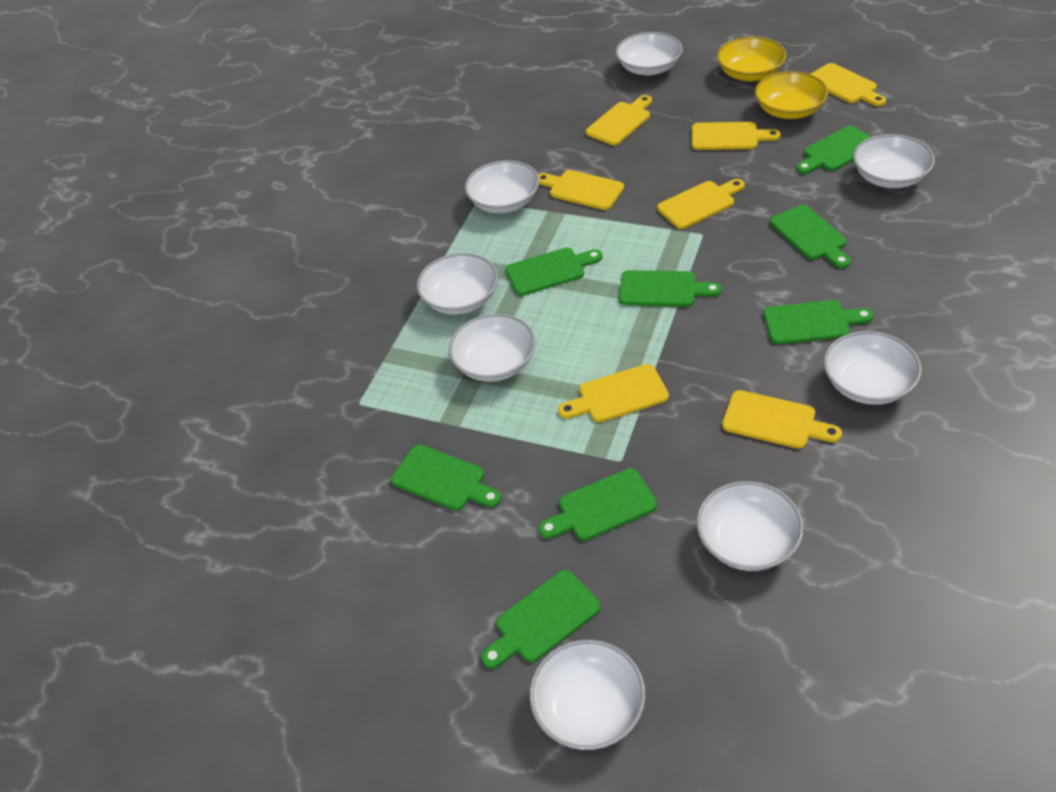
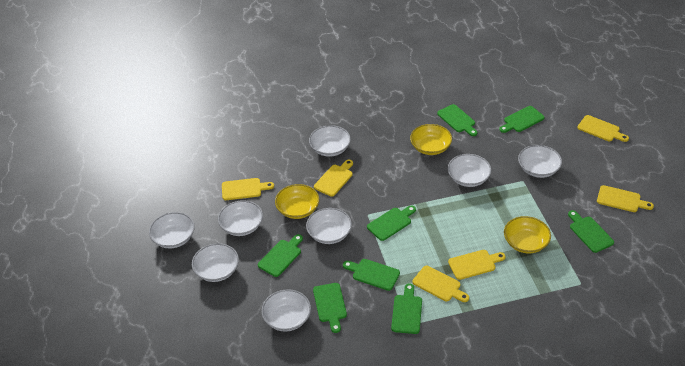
yellow bowl: [717,37,787,81] [755,71,828,119] = 2 -> [275,184,319,219] [410,124,452,155] [504,216,551,253] = 3
yellow cutting board: [538,170,624,210] [558,364,669,422] [586,95,652,145] [657,179,745,229] [692,122,781,150] [722,390,842,449] [811,63,886,106] = 7 -> [222,178,274,200] [314,160,353,197] [413,266,469,302] [448,250,506,280] [577,115,629,142] [597,185,654,212] = 6

